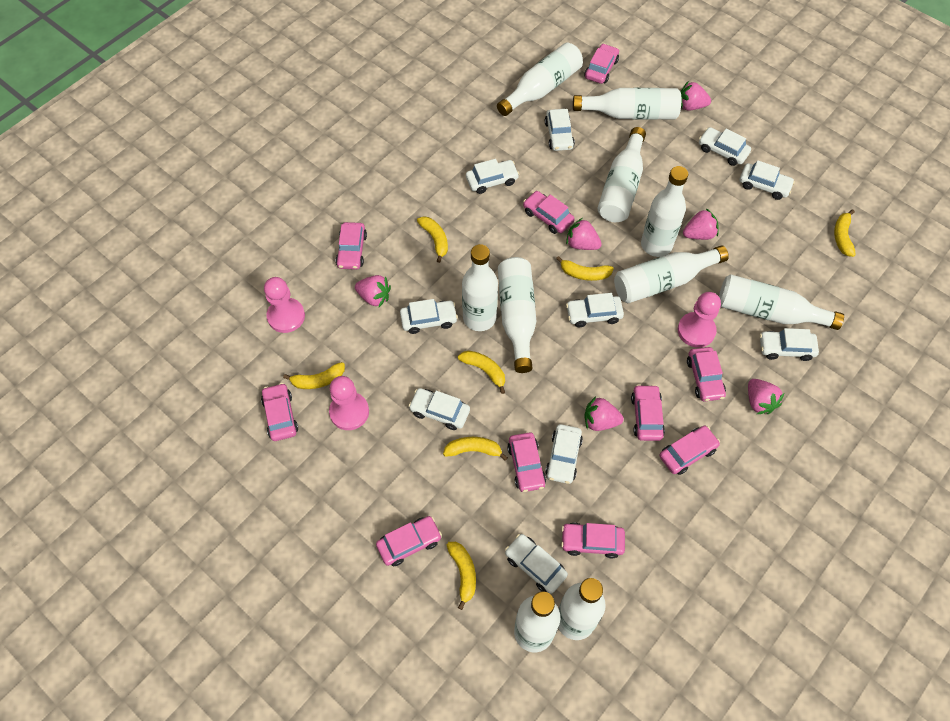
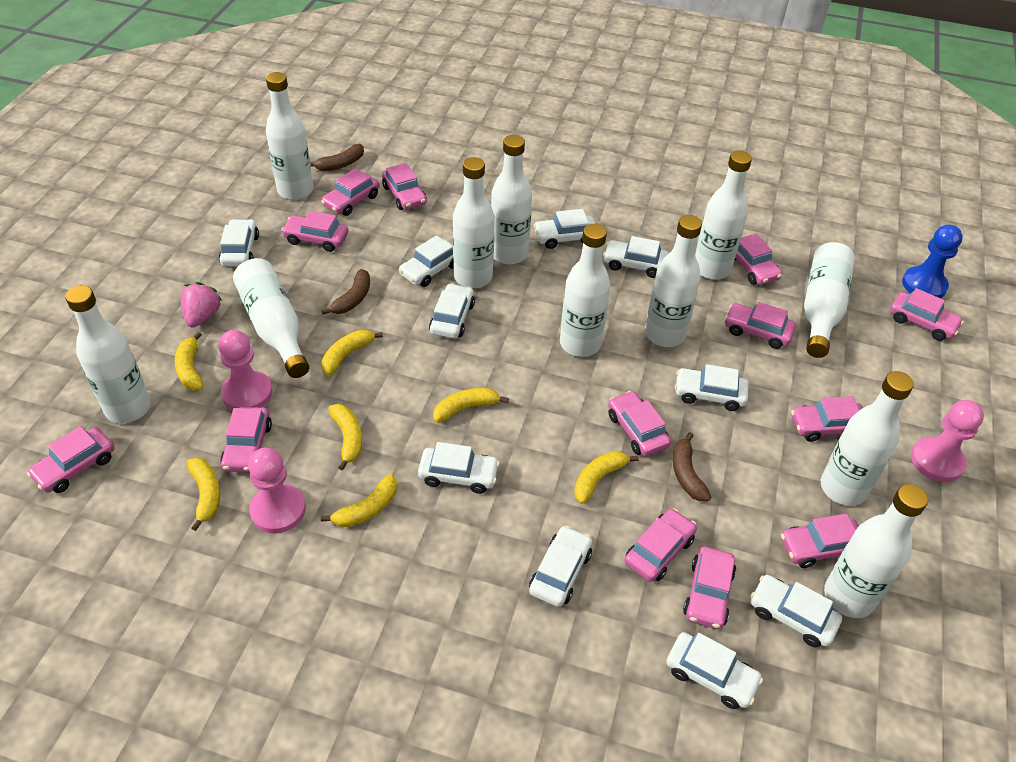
blue pawn: none = 0 -> [902,225,963,298] = 1
brown banana: none = 0 -> [310,144,364,171] [321,269,370,315] [673,432,711,501] = 3
pink car: [261,383,298,441] [336,222,367,269] [376,516,442,566] [507,432,546,492] [523,191,575,234] [561,523,625,558] [584,44,619,84] [631,384,665,441] [659,426,720,475] [687,347,726,402] = 10 -> [27,426,114,493] [220,407,272,472] [281,211,348,252] [321,168,380,216] [382,163,427,210] [608,391,671,456] [624,509,697,582] [683,546,736,629] [725,302,796,349] [734,234,782,285] [781,514,859,568] [791,396,863,442] [890,288,964,341] = 13
pink strawberry: [355,275,391,307] [566,218,602,250] [584,396,624,431] [681,82,711,111] [683,208,719,240] [748,379,784,414] = 6 -> [181,282,222,327] = 1
white bottle: [462,244,498,331] [497,42,583,116] [498,257,536,373] [514,591,560,652] [558,578,606,640] [573,88,681,120] [597,127,646,222] [614,245,729,303] [641,166,688,257] [719,274,844,330] = 10 -> [65,285,151,423] [233,258,309,378] [266,72,314,200] [453,157,494,288] [491,135,532,265] [560,224,610,357] [645,215,702,347] [695,150,752,280] [804,242,855,358] [821,371,914,506] [824,484,928,618] = 11

